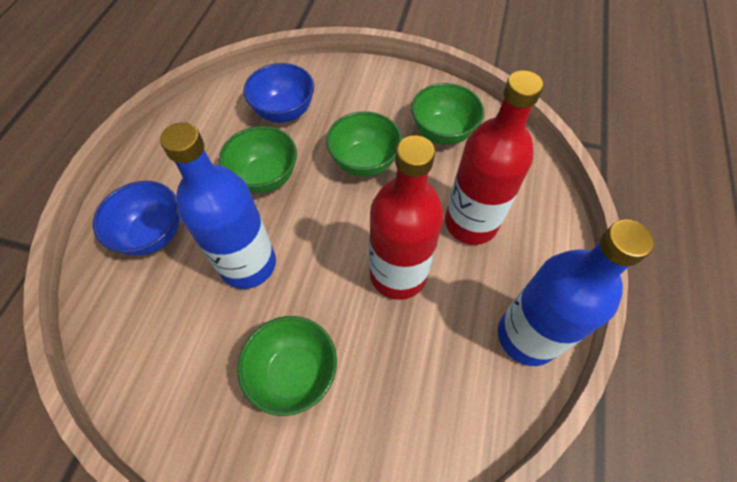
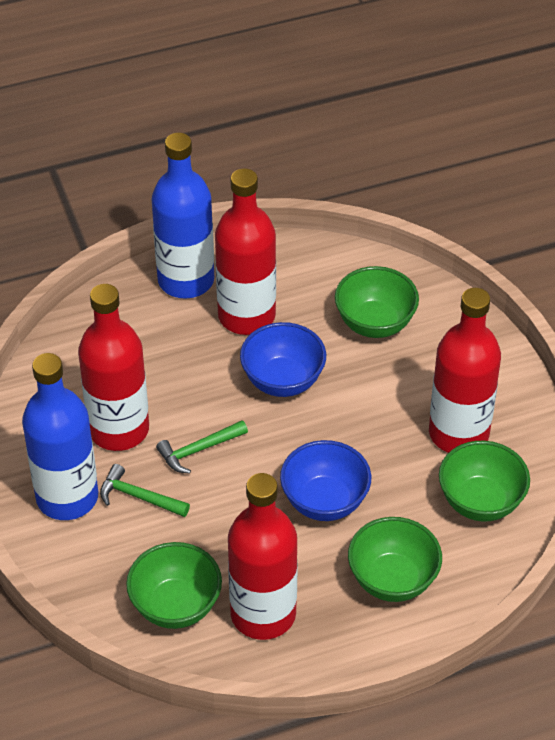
green hammer: none = 0 -> [100,464,190,517] [156,420,248,474] = 2
red bottle: [369,135,444,300] [445,70,544,245] = 2 -> [78,284,149,451] [215,169,276,335] [228,473,298,640] [429,288,501,453] = 4

